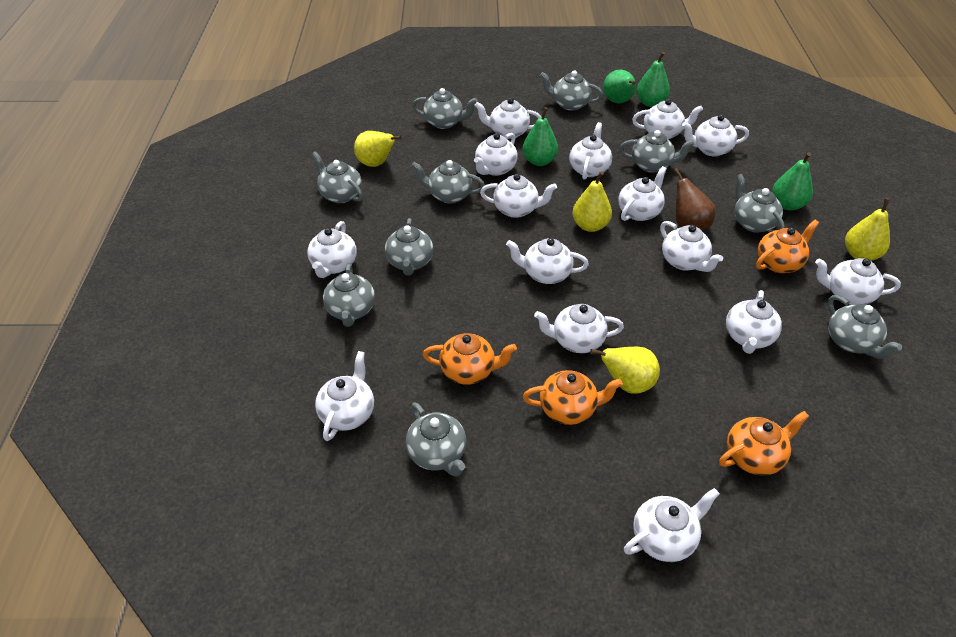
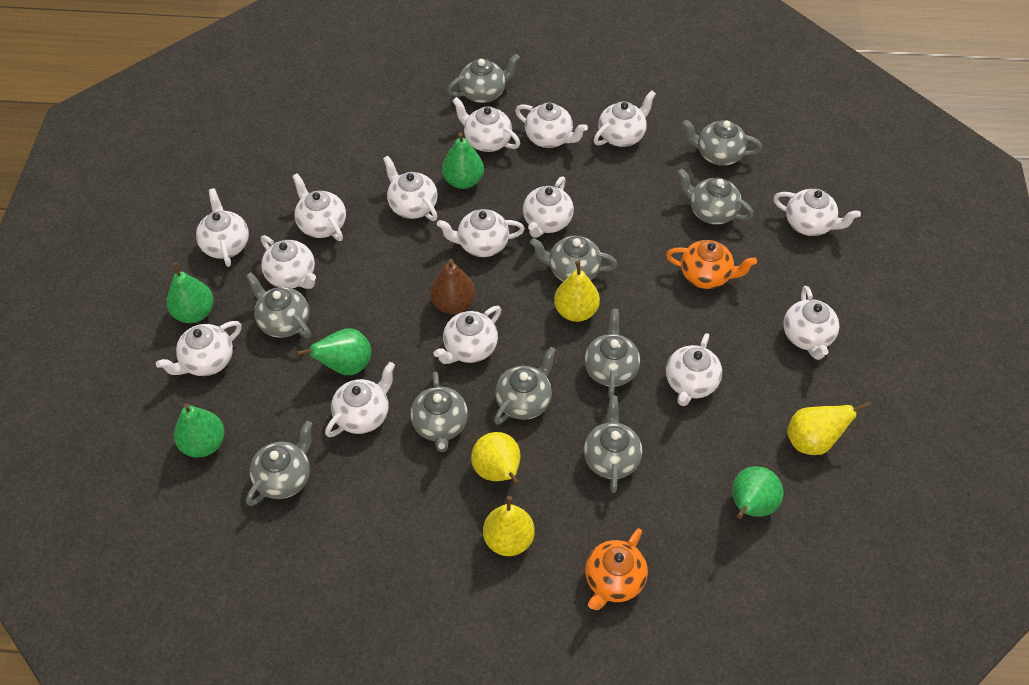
green pear: [522,107,558,166] [603,70,636,103] [636,52,670,107] [772,152,813,210] = 4 -> [167,262,214,323] [174,403,225,458] [297,329,371,375] [442,132,484,189] [732,466,784,519] = 5
orange teapot: [423,333,517,385] [523,370,623,425] [719,411,809,475] [756,220,819,273] = 4 -> [585,528,648,610] [666,240,757,289] = 2

